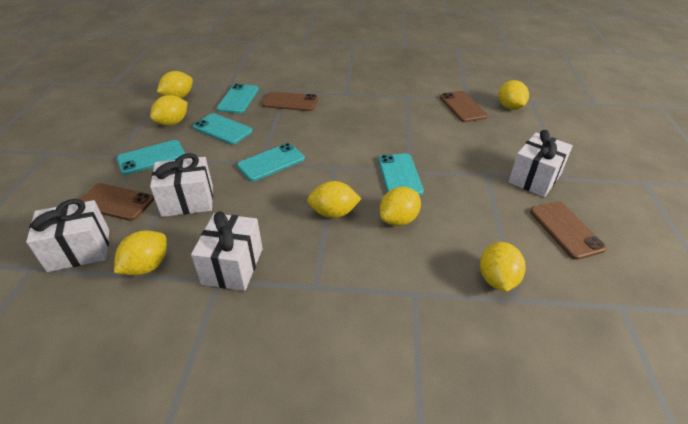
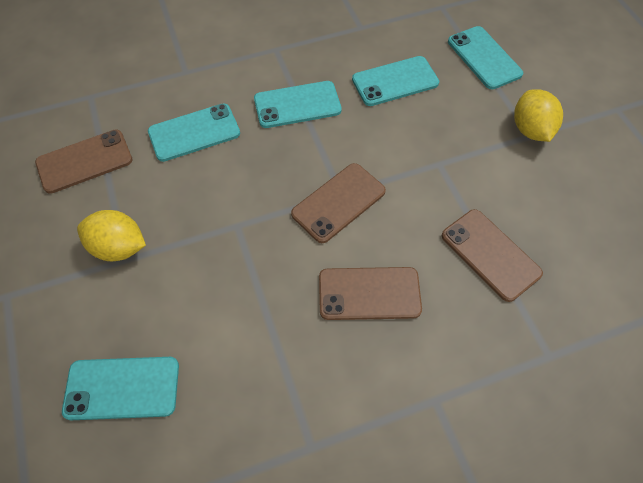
white gift: [26,199,109,272] [150,153,213,217] [191,211,263,291] [509,130,573,197] = 4 -> none = 0
yellow lemon: [114,230,167,276] [150,95,188,126] [157,71,193,98] [307,181,361,218] [380,187,421,226] [480,242,526,292] [498,80,529,110] = 7 -> [77,210,146,261] [514,89,563,142] = 2

